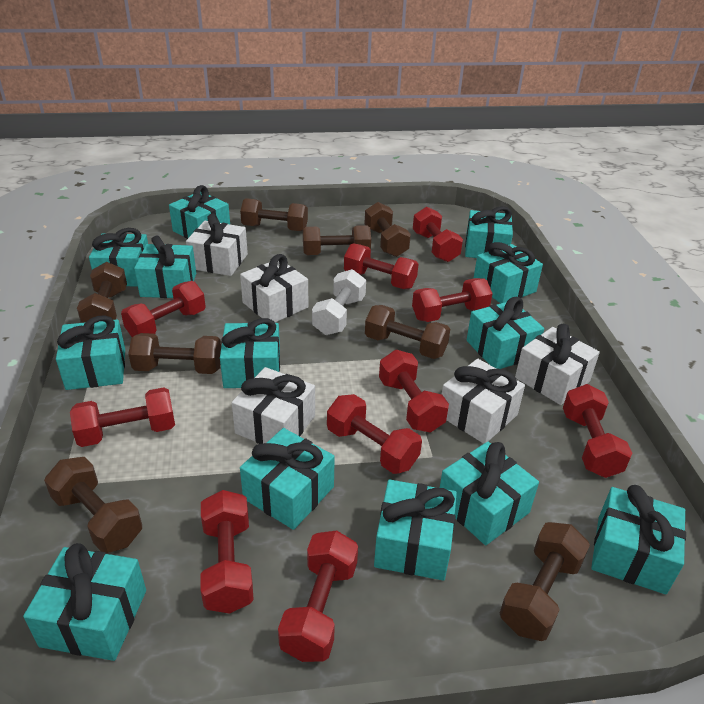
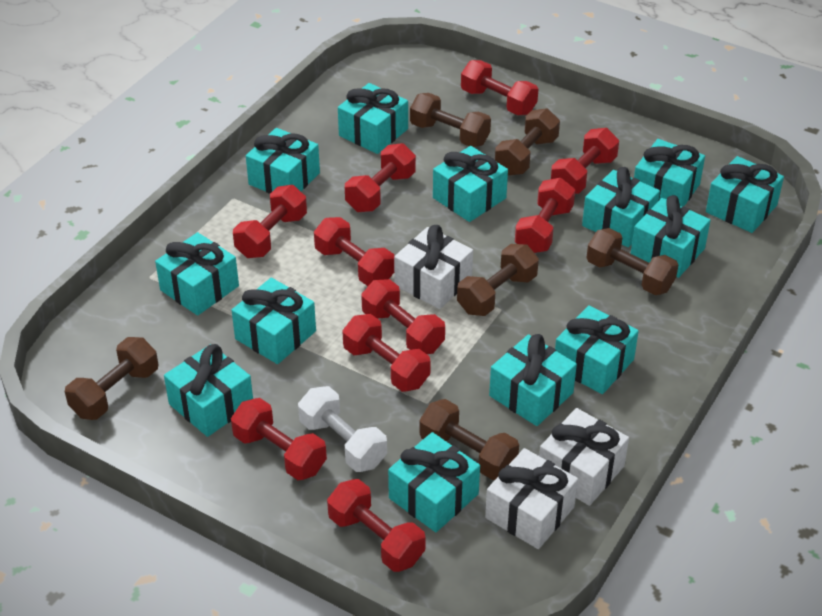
brown dumbbell: [44,457,142,553] [77,262,127,323] [128,333,221,374] [240,198,308,232] [303,225,371,255] [365,202,411,257] [365,305,450,359] [500,522,590,641] = 8 -> [65,337,158,420] [410,93,491,147] [419,399,519,480] [457,244,539,316] [495,108,560,176] [587,228,678,295] = 6
white gift: [186,213,248,276] [232,367,315,444] [240,254,309,322] [442,359,525,444] [515,324,600,405] = 5 -> [394,225,473,309] [485,448,578,549] [539,408,629,506] = 3

